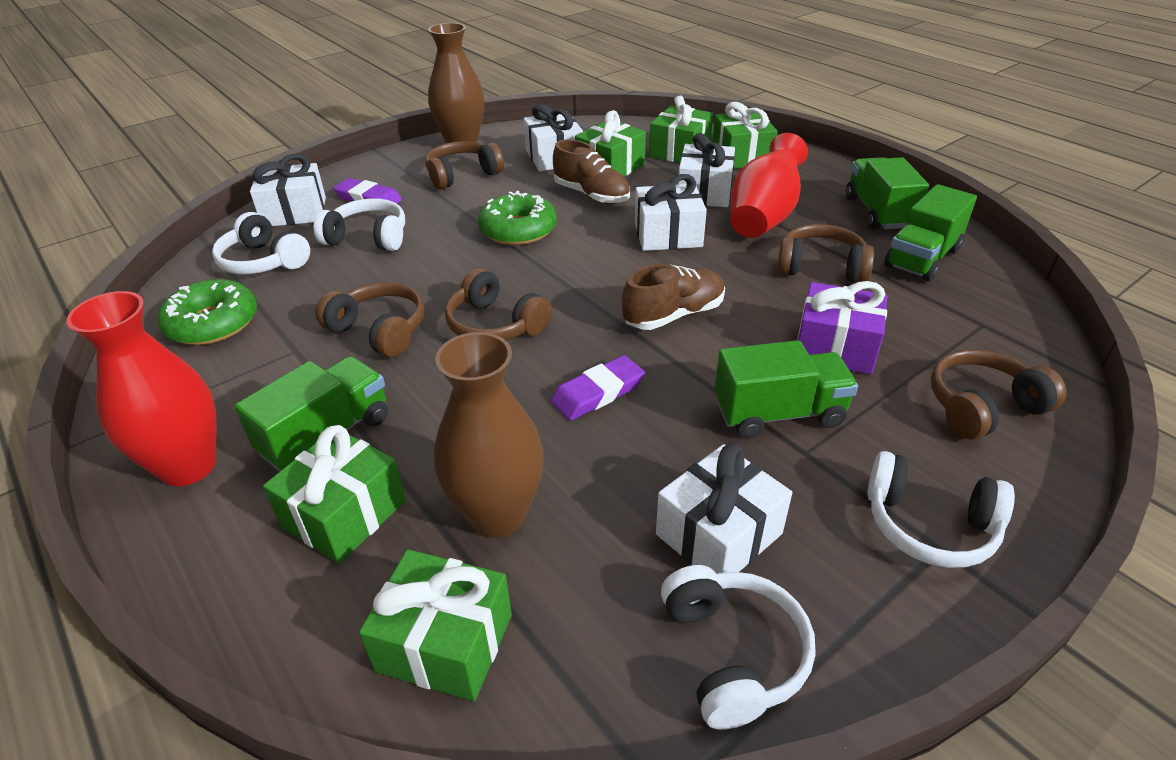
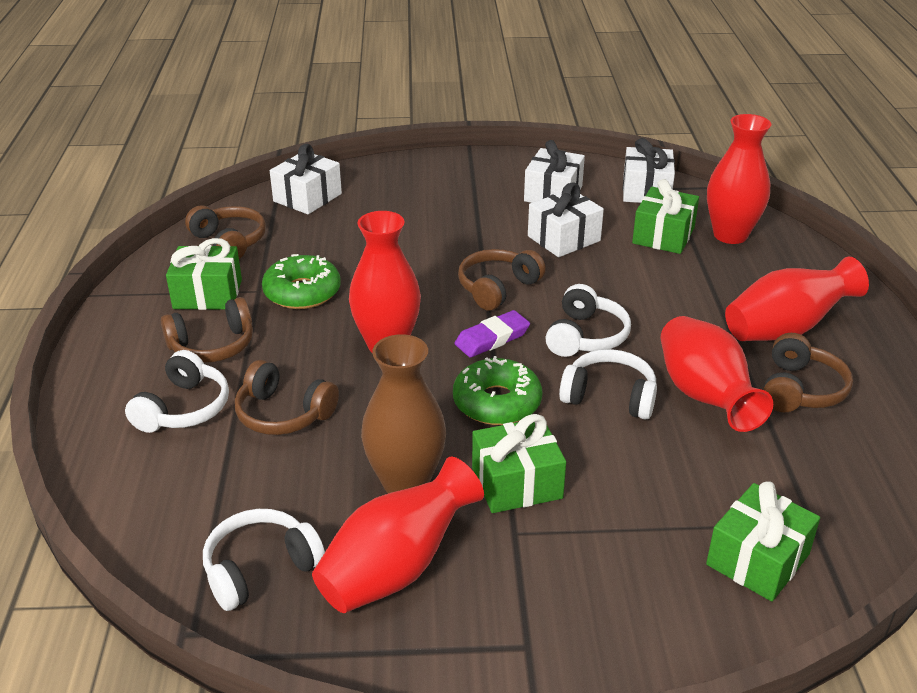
brown shoe: [553,139,630,204] [622,264,725,330] = 2 -> none = 0
brown vase: [428,23,484,143] [434,332,544,538] = 2 -> [361,334,446,493] = 1
green gift: [263,425,406,563] [359,549,512,701] [575,110,646,176] [649,96,713,163] [713,102,778,169] = 5 -> [166,238,242,310] [472,414,566,513] [632,179,699,254] [706,481,820,602] = 4
green truck: [234,356,388,472] [715,340,858,438] [846,157,929,229] [884,184,977,282] = 4 -> none = 0
purple eraser: [333,178,402,204] [551,355,645,421] = 2 -> [455,310,530,358] = 1
purple gift: [797,281,887,374] = 1 -> none = 0
red vase: [66,291,217,486] [730,133,808,238] = 2 -> [312,457,484,613] [349,211,421,353] [660,316,773,432] [707,114,771,244] [725,257,869,341] = 5
white gift: [250,154,326,226] [524,104,583,171] [635,174,707,251] [656,444,792,574] [678,133,735,207] = 5 -> [270,144,342,214] [524,140,585,203] [528,182,604,257] [623,138,675,203] = 4

